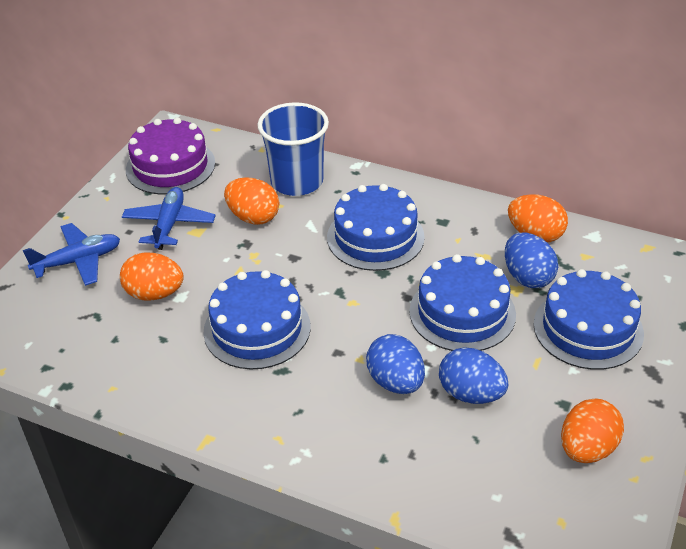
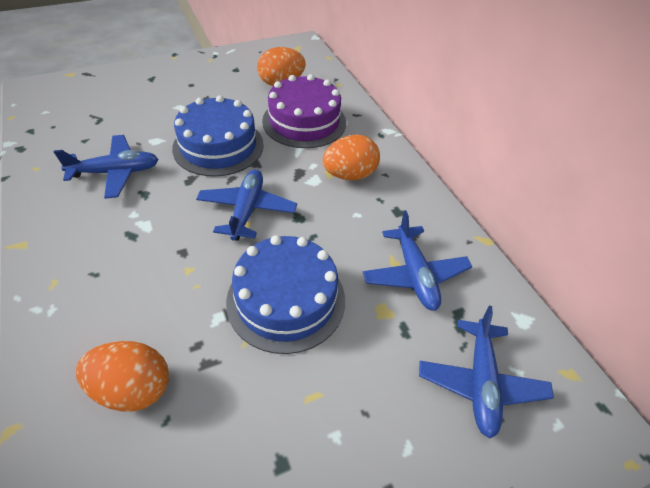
blue cake: [203,270,311,369] [327,184,425,271] [409,254,516,351] [534,269,644,370] = 4 -> [172,95,264,177] [226,235,345,354] = 2
blue cup: [257,102,329,196] = 1 -> none = 0
blue egg: [366,334,425,394] [439,348,508,404] [505,233,558,288] = 3 -> none = 0
blue plane: [23,223,120,286] [122,187,216,250] = 2 -> [54,135,159,199] [196,169,297,241] [363,210,472,311] [419,306,554,438] = 4
orange egg: [120,253,184,301] [224,177,279,225] [508,194,568,242] [561,398,624,463] = 4 -> [76,341,169,412] [257,47,306,86] [323,134,380,180] = 3

